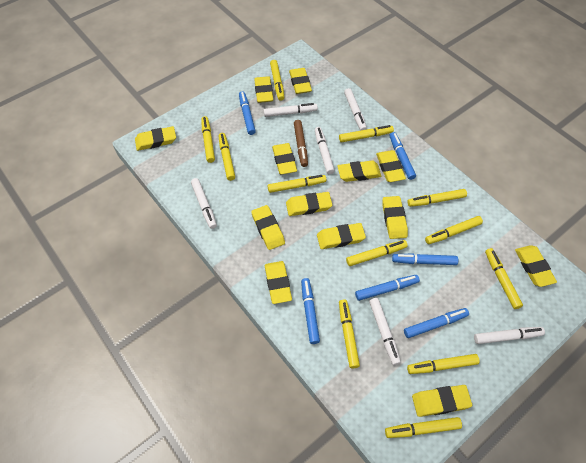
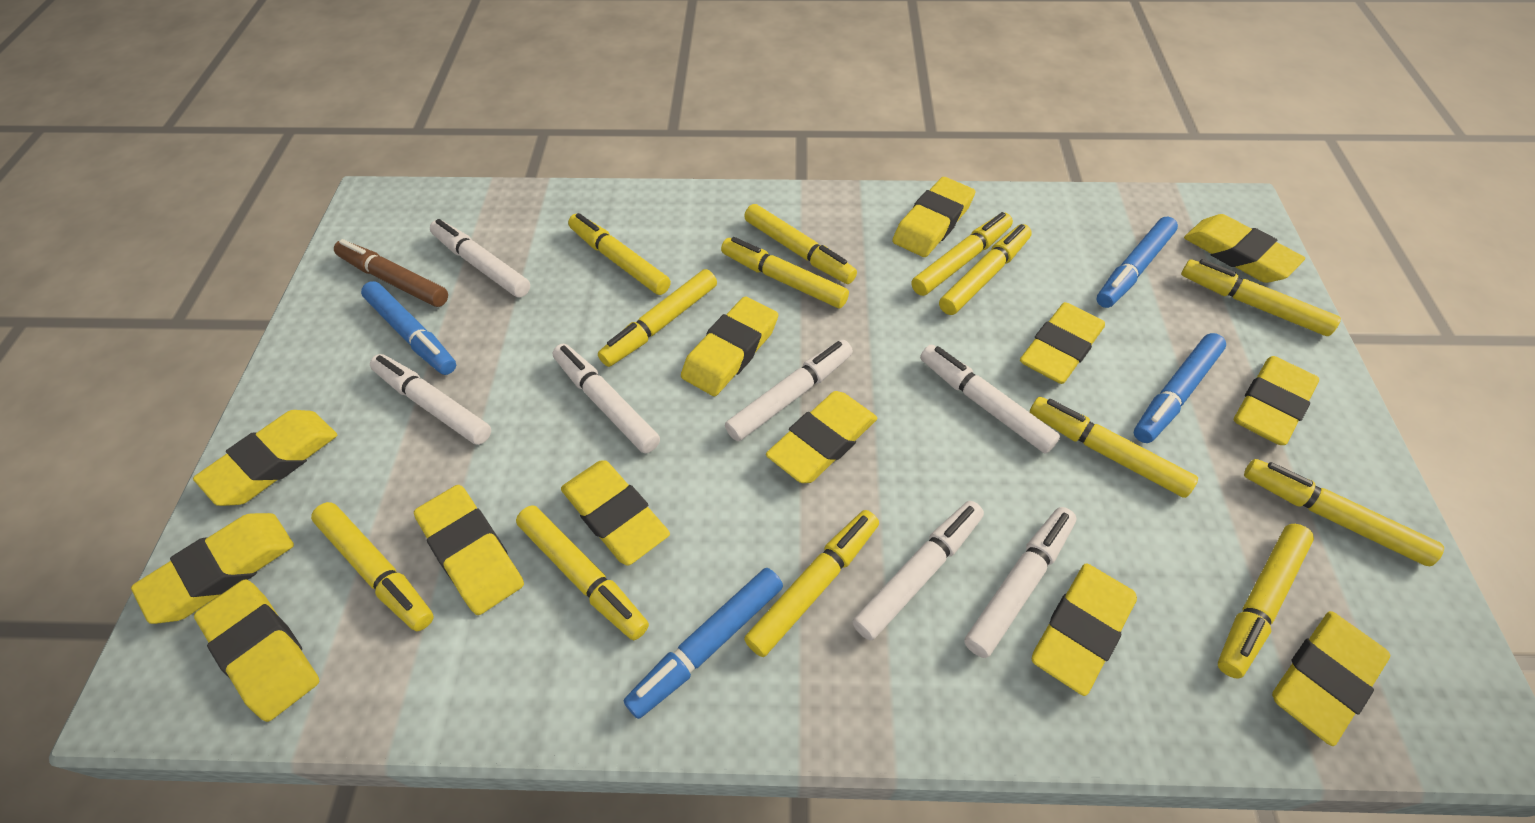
blue marker: [239,91,256,135] [301,278,320,344] [355,275,420,301] [389,132,416,180] [392,253,458,265] [404,308,469,338] = 6 -> [361,281,456,375] [624,568,783,719] [1096,217,1178,308] [1134,333,1226,443] = 4
white marker: [191,178,217,229] [264,103,318,117] [315,127,335,174] [344,88,367,130] [369,298,401,365] [474,327,545,344] = 6 -> [370,354,491,445] [430,219,530,297] [553,344,660,453] [725,340,853,441] [852,501,984,641] [920,345,1060,454] [964,507,1076,658] = 7
yellow marker: [201,116,215,163] [219,133,235,181] [268,175,326,193] [270,60,284,101] [339,125,394,143] [339,300,360,368] [346,240,408,266] [385,417,462,438] [407,354,480,374] [408,189,467,207] [425,216,483,244] [485,248,523,309] = 12 -> [311,502,434,631] [516,506,649,640] [568,213,671,295] [598,269,717,367] [721,237,849,308] [744,204,857,284] [744,510,879,657] [911,212,1013,296] [939,224,1032,315] [1030,397,1198,498] [1181,259,1341,336] [1218,524,1314,679] [1244,459,1444,566] = 13

